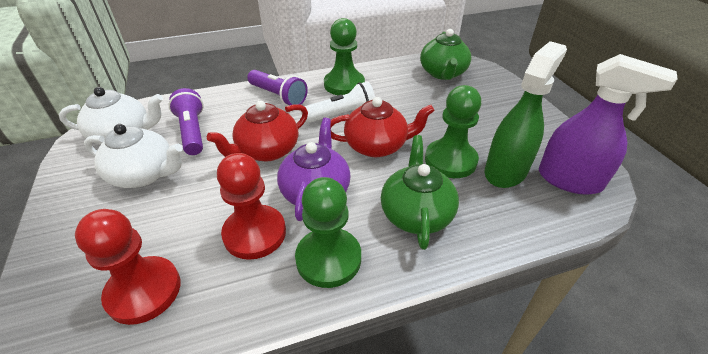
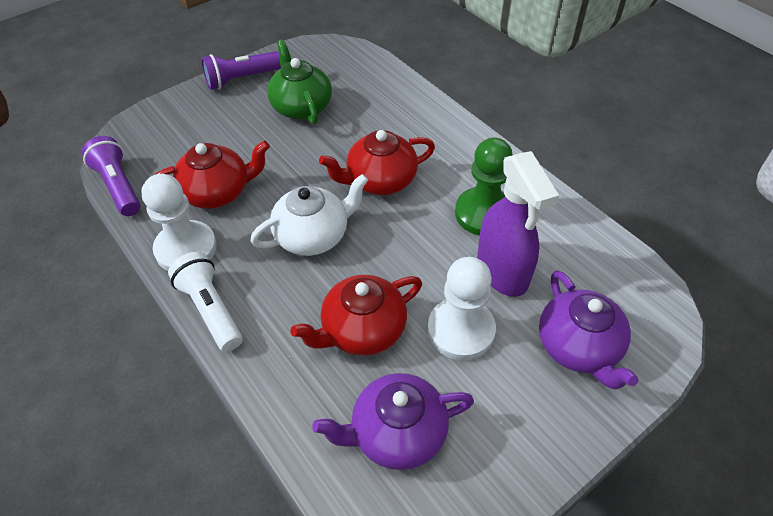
green pawn: [295,177,361,288] [324,18,365,95] [425,85,481,178] = 3 -> [455,137,513,235] = 1
green spray bottle: [485,41,567,188] = 1 -> none = 0
green teapot: [381,135,459,250] [420,29,471,80] = 2 -> [267,40,332,124] = 1
purple teapot: [277,118,351,221] = 1 -> [312,373,474,470] [539,270,639,389] = 2
red pawn: [75,209,181,325] [217,153,286,260] = 2 -> none = 0
red teapot: [207,101,308,161] [331,97,435,157] = 2 -> [155,140,270,209] [290,275,422,356] [319,130,435,195] = 3
white pawn: none = 0 -> [141,174,217,271] [428,257,496,360] = 2
white teapot: [59,87,163,145] [84,124,183,188] = 2 -> [251,174,368,256] = 1

